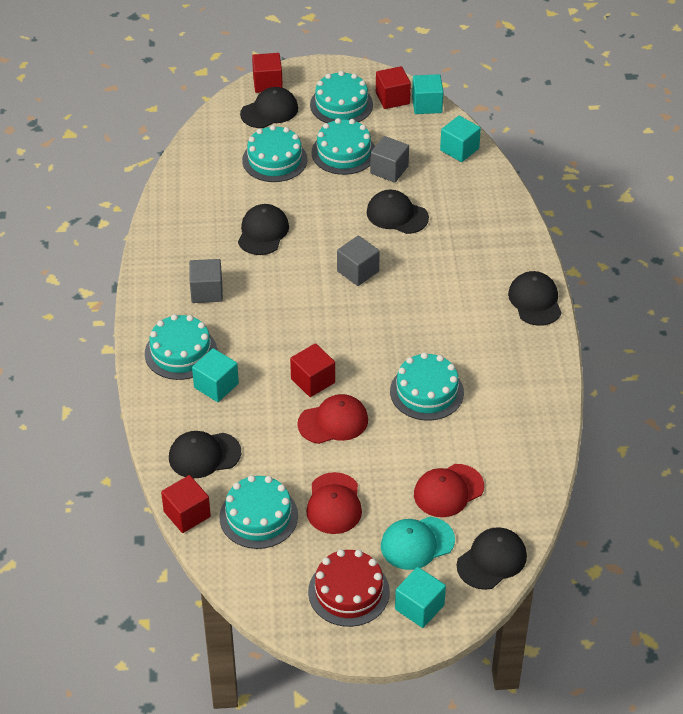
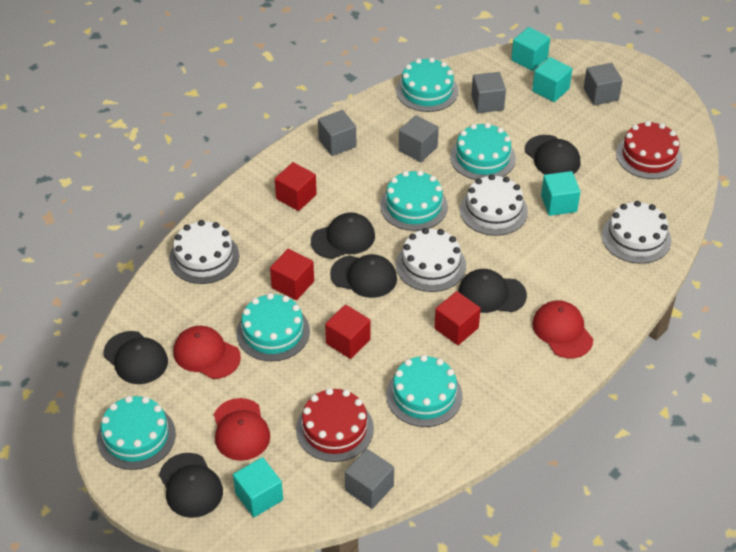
grey cube: [189,259,223,303] [337,235,380,286] [370,136,409,183] = 3 -> [318,110,356,156] [345,449,394,509] [399,115,439,162] [471,72,506,113] [584,63,623,105] = 5
red cake: [308,549,390,627] = 1 -> [296,388,374,462] [616,121,682,179] = 2
turquoise cap: [381,517,455,570] = 1 -> none = 0
white cake: none = 0 -> [169,220,239,284] [396,228,466,292] [460,174,528,236] [602,201,671,264] = 4

